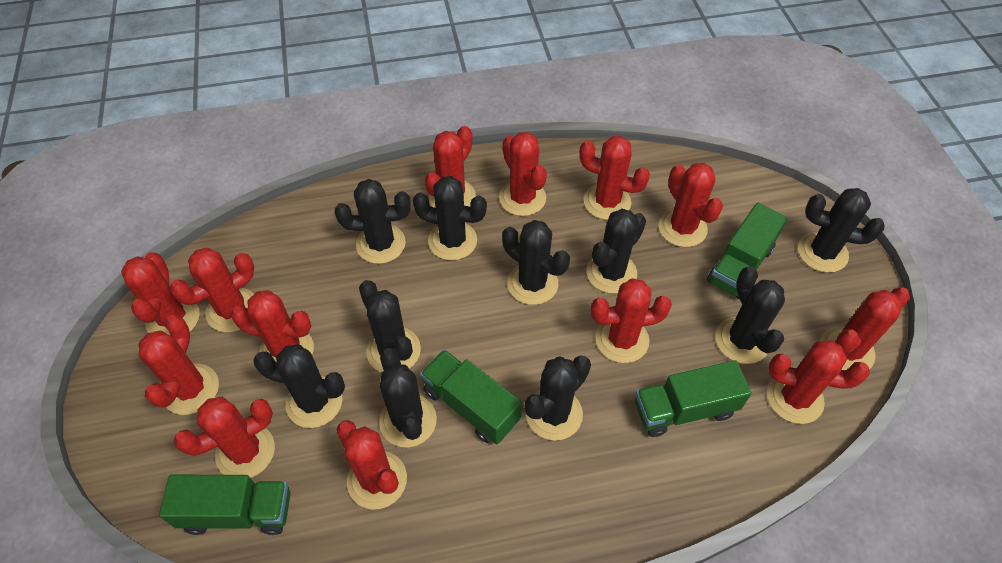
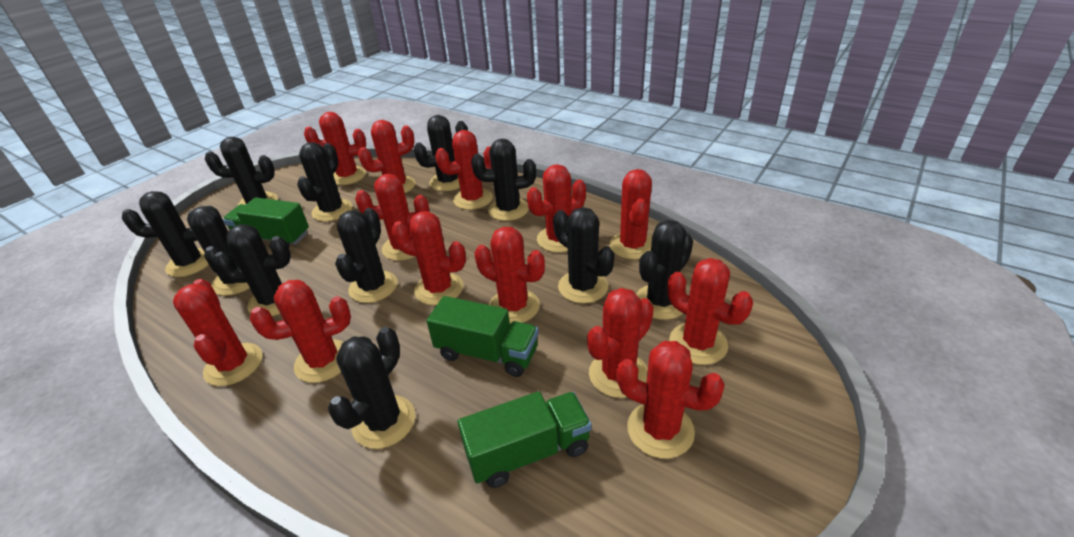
black cactus: [253,344,345,428] [335,179,411,264] [359,280,421,372] [379,348,437,447] [413,176,487,261] [502,220,570,305] [525,356,591,441] [587,209,646,294] [716,266,785,364] [798,188,884,273] = 10 -> [122,191,209,277] [187,206,250,296] [205,137,278,206] [213,224,291,316] [297,142,352,222] [328,327,415,449] [335,208,397,303] [414,115,468,191] [471,139,536,221] [553,207,614,303] [636,220,693,320] = 11
green truck: [159,475,291,535] [420,349,522,444] [635,360,752,437] [707,202,787,299] = 4 -> [223,197,309,247] [427,296,538,377] [458,391,592,488] = 3

